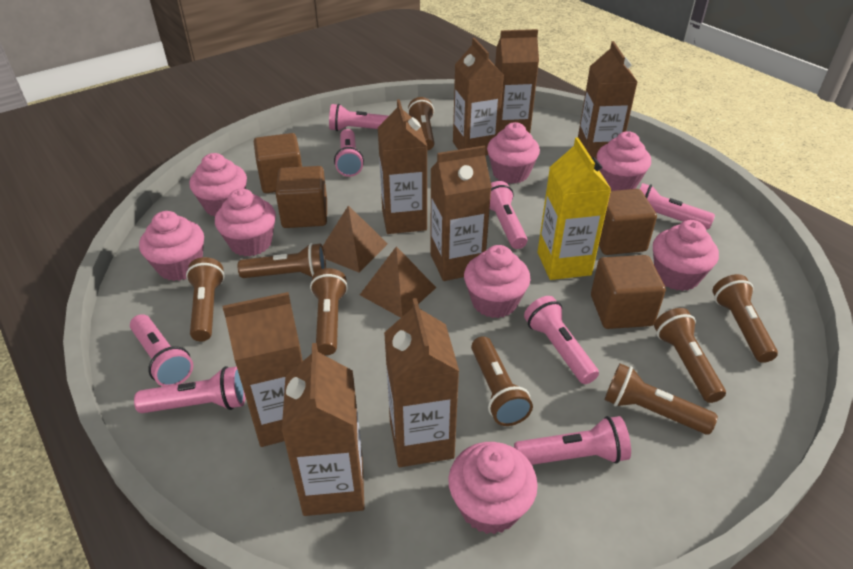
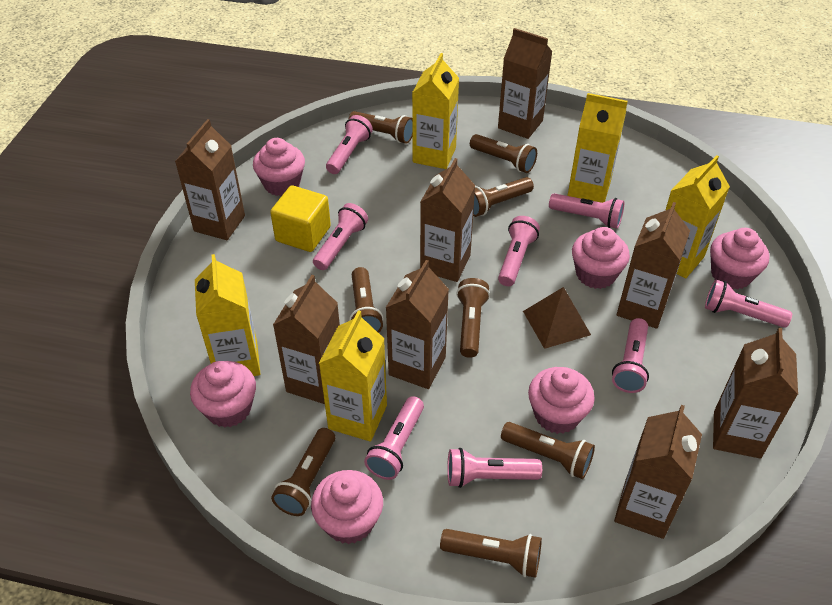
brown cube: [254,133,302,193] [276,166,327,228] [591,255,666,329] [599,189,657,255] = 4 -> none = 0
brown pyramid: [323,205,388,273] [360,246,436,318] = 2 -> [523,287,591,349] = 1
pink cupcake: [139,211,204,281] [189,153,247,217] [215,189,276,256] [448,442,538,534] [464,245,531,318] [487,122,540,184] [597,131,651,191] [653,220,719,291] = 8 -> [190,361,256,428] [253,138,305,196] [311,470,383,544] [528,367,595,434] [572,227,630,289] [710,228,769,290] = 6
yellow carton: [537,137,612,280] = 1 -> [195,254,260,376] [319,310,387,441] [412,53,459,169] [567,93,628,203] [665,155,730,278] = 5
yellow cube: none = 0 -> [270,185,331,252] = 1

